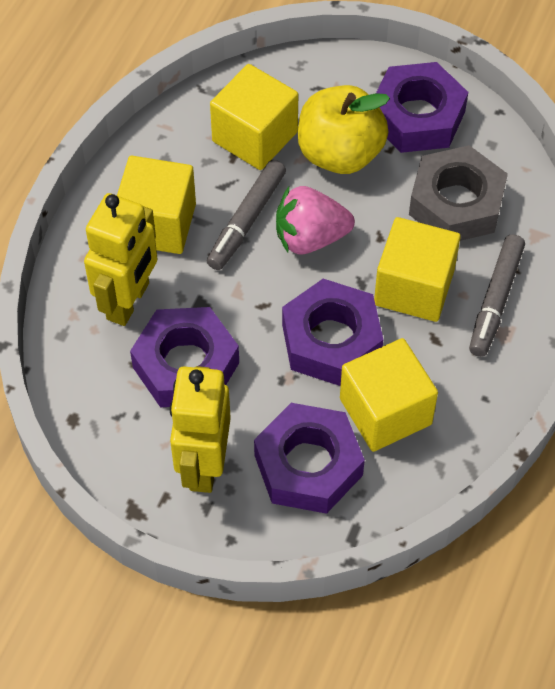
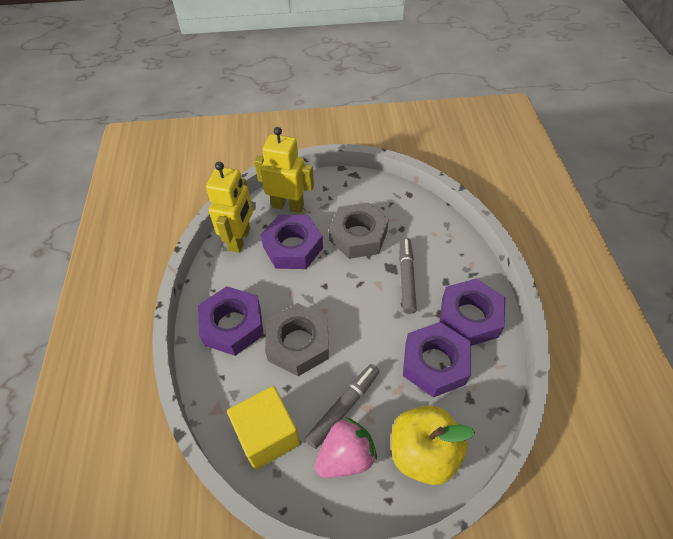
grey nut: [409,145,508,241] = 1 -> [265,303,329,376] [329,202,389,259] = 2
yellow cube: [117,156,196,254] [210,64,298,170] [340,338,438,452] [374,217,461,322] = 4 -> [227,386,300,470] = 1

